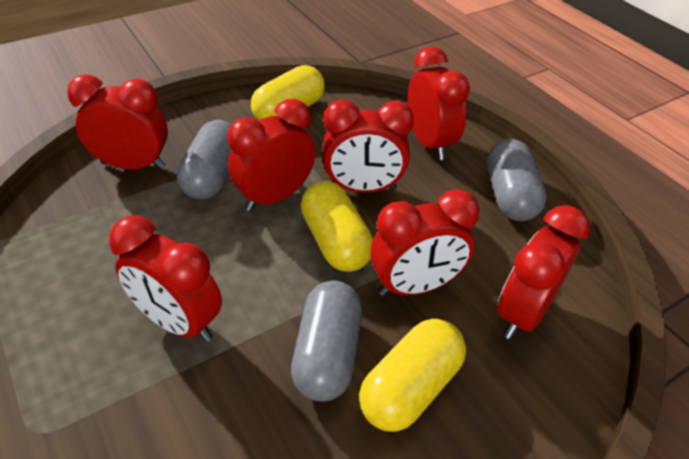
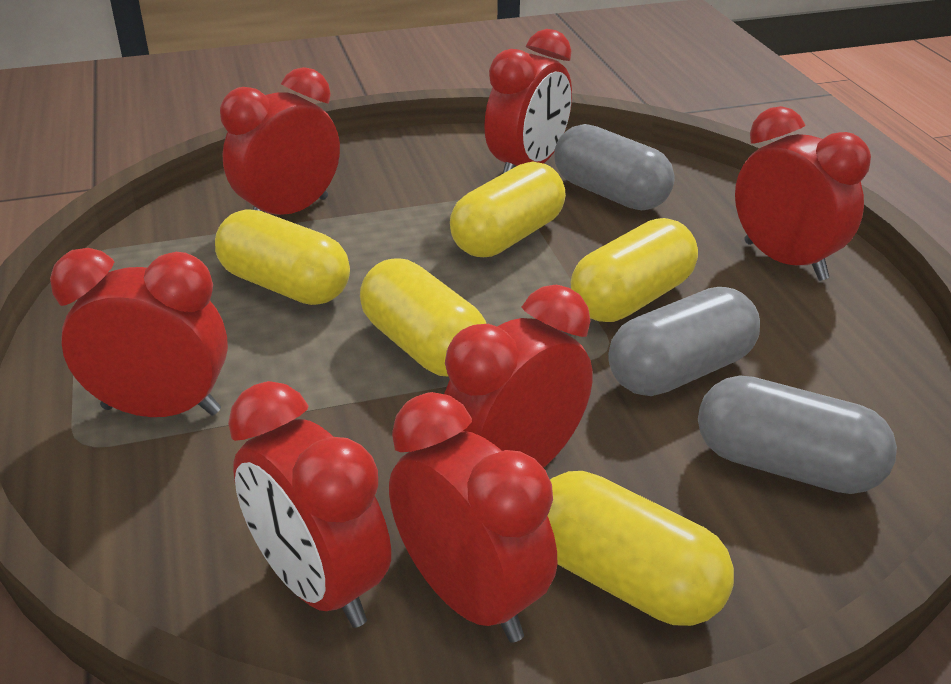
yellow capsule: [251,65,325,120] [301,181,373,272] [359,319,466,432] = 3 -> [215,209,350,305] [360,258,486,377] [450,162,566,257] [548,471,734,626] [571,218,698,322] = 5

